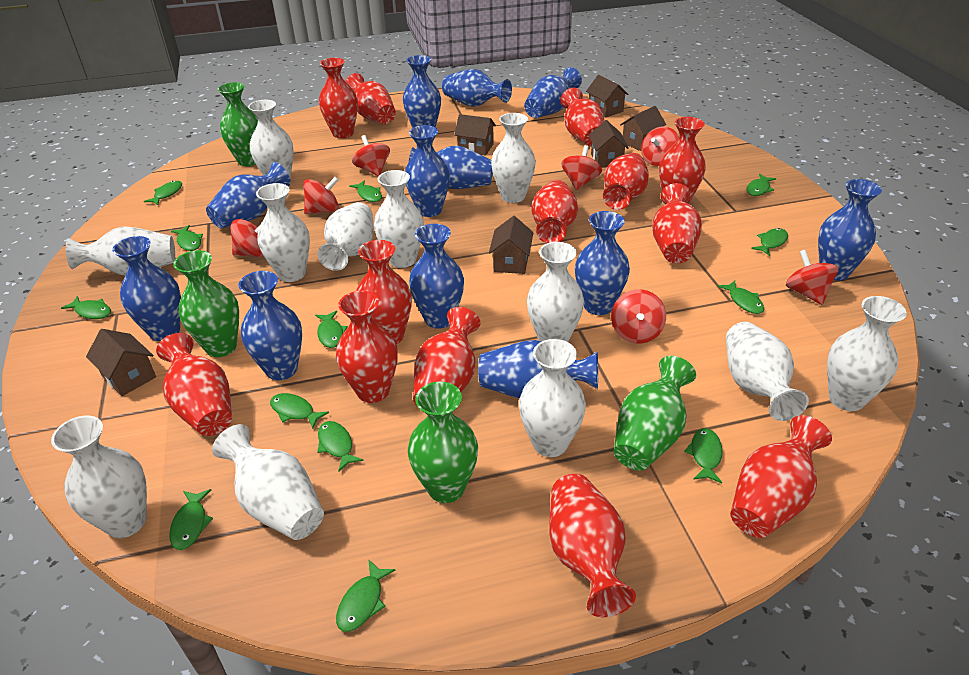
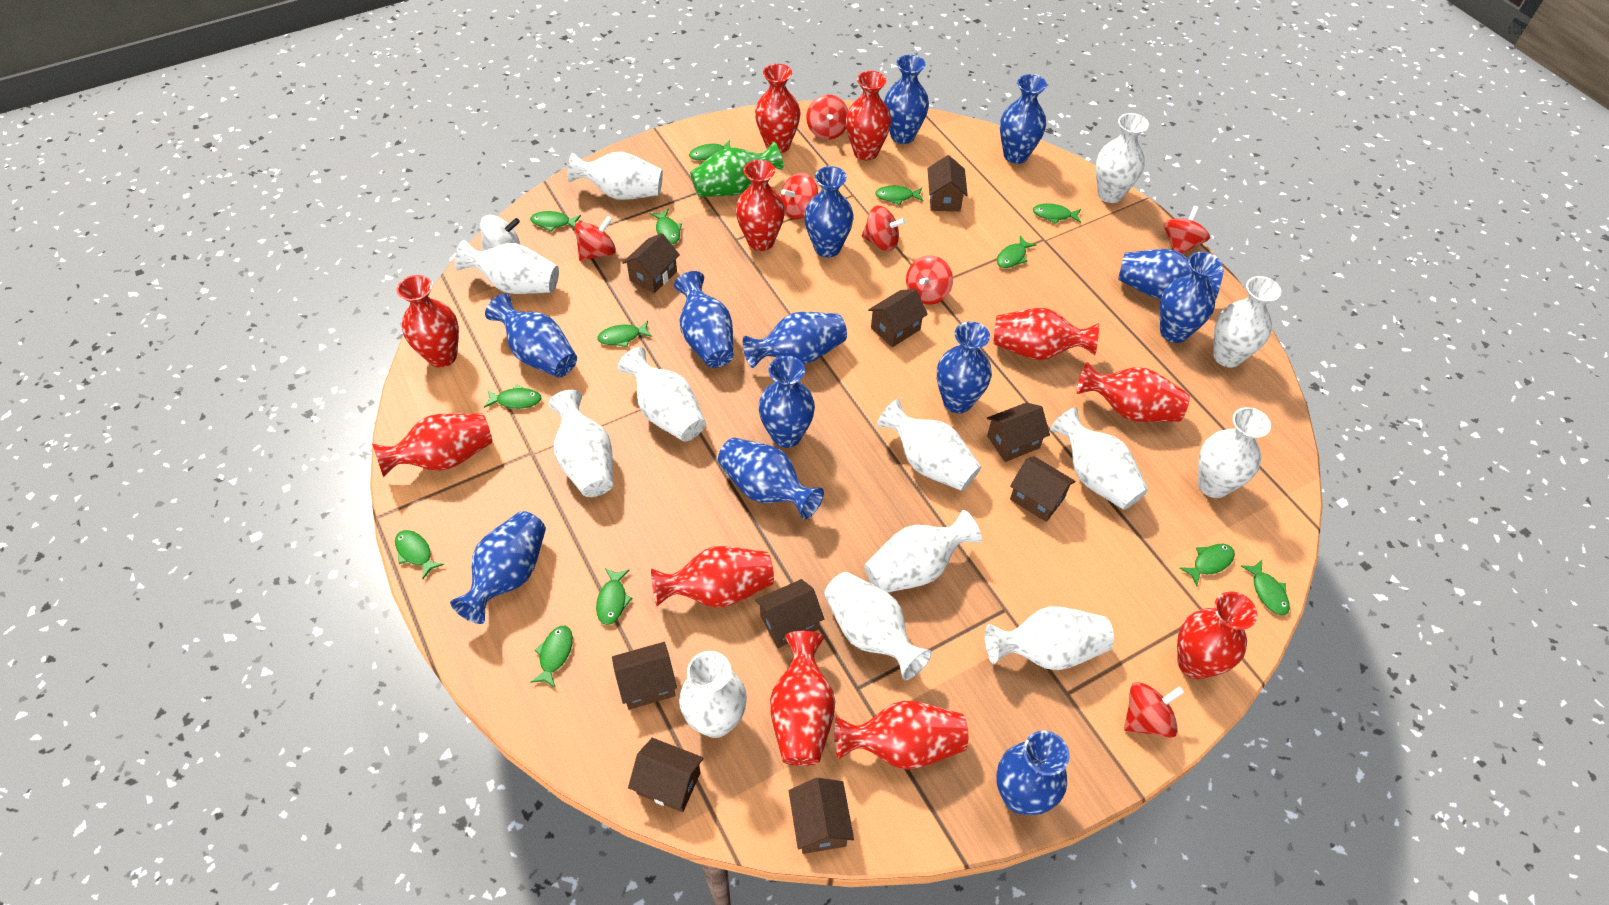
blue vase: [112,236,181,341] [206,162,291,229] [238,271,302,380] [403,55,441,128] [405,125,450,217] [409,145,493,189] [409,224,464,329] [442,69,512,107] [478,340,598,399] [524,67,582,118] [575,211,630,315] [818,179,882,281] = 12 -> [450,511,546,624] [485,293,577,377] [674,271,734,368] [718,438,824,520] [743,312,847,368] [758,356,815,448] [804,166,854,258] [884,55,929,144] [937,321,992,413] [996,730,1070,815] [1000,74,1047,164] [1118,249,1224,300] [1160,252,1222,343] = 13
brown house: [86,329,156,396] [454,114,496,156] [489,216,534,274] [586,75,629,118] [589,120,629,168] [620,106,666,151] = 6 -> [612,642,677,710] [622,233,680,293] [628,738,704,812] [755,579,824,648] [789,778,854,854] [868,289,928,347] [927,155,968,211] [987,402,1050,462] [1010,456,1076,522] = 9
green vase: [173,250,239,357] [218,82,258,166] [408,382,478,503] [614,356,696,470] = 4 -> [690,142,784,197] = 1
red vase: [156,333,232,436] [319,58,358,138] [336,291,398,403] [345,73,396,124] [356,240,412,344] [413,307,481,407] [531,180,578,243] [549,474,636,617] [560,88,604,146] [603,153,649,210] [652,183,702,264] [659,117,706,204] [730,415,832,538] = 13 -> [372,413,493,478] [397,275,459,368] [651,546,774,608] [736,160,785,251] [755,64,800,153] [770,631,835,766] [834,701,968,770] [846,71,891,161] [993,308,1099,360] [1076,362,1190,422] [1177,591,1257,679] = 11
white spinning top: none = 0 -> [480,215,520,251] = 1
white vase: [51,416,147,538] [66,226,175,275] [212,424,324,540] [248,100,294,179] [256,183,310,282] [318,202,373,271] [374,170,424,268] [491,113,536,203] [519,339,586,457] [527,242,584,342] [726,322,809,421] [827,296,907,411] = 12 -> [455,240,559,294] [548,390,613,497] [568,152,663,200] [618,347,706,442] [679,651,747,738] [824,572,932,680] [864,510,982,593] [877,399,981,491] [985,607,1114,670] [1050,407,1148,510] [1096,113,1149,203] [1198,407,1271,498] [1213,276,1281,367] = 13

